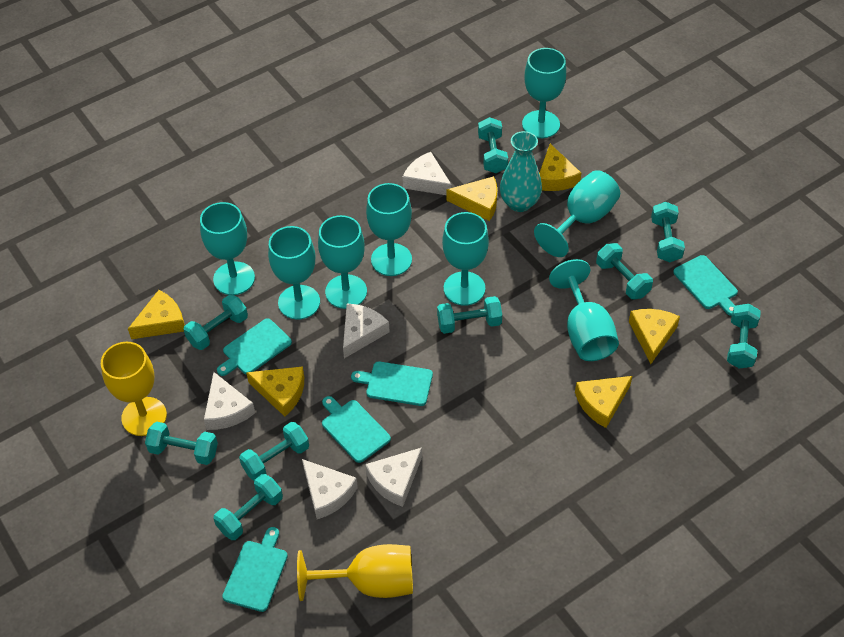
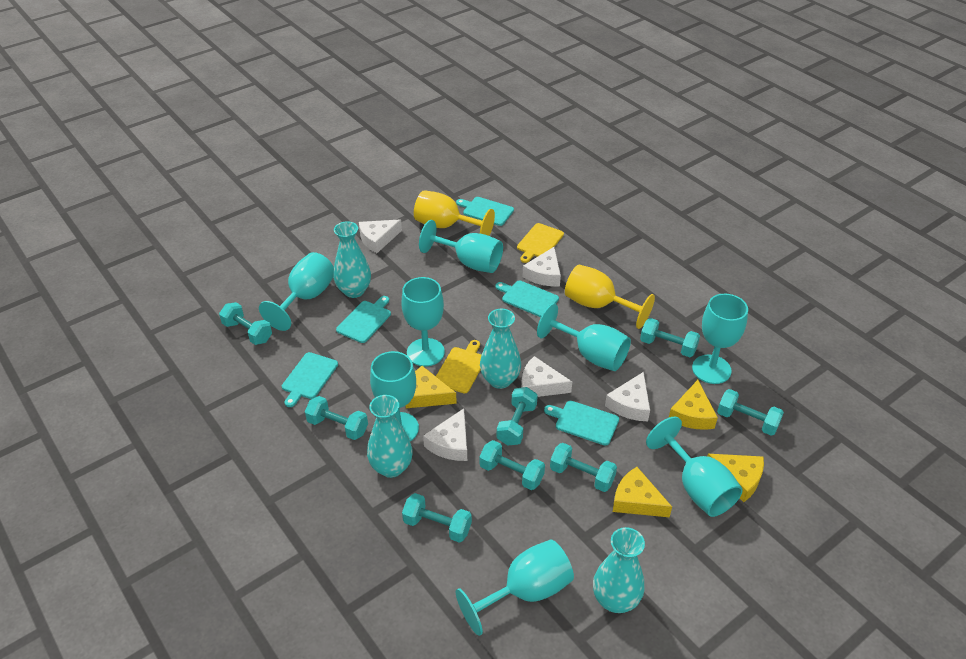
turquoise dumbbell: [145,421,218,465] [183,295,248,350] [213,474,283,540] [239,422,309,481] [437,296,502,334] [478,117,508,173] [596,243,653,299] [651,202,685,262] [727,304,761,369] = 9 -> [219,302,272,345] [305,396,368,440] [402,493,472,543] [479,440,545,490] [497,387,538,446] [550,443,617,492] [640,318,700,357] [717,389,784,436] = 8
turquoise vase: [500,131,542,212] = 1 -> [333,221,371,298] [367,395,413,478] [480,309,521,389] [593,527,645,613] = 4
yellow cheese: [128,290,185,339] [246,366,304,417] [446,176,497,221] [539,144,581,191] [575,376,632,428] [629,309,680,364] = 6 -> [406,366,457,408] [613,467,672,517] [669,380,718,430] [708,454,764,502] = 4
yellow cutting board: none = 0 -> [436,340,482,393] [517,223,564,263] = 2

